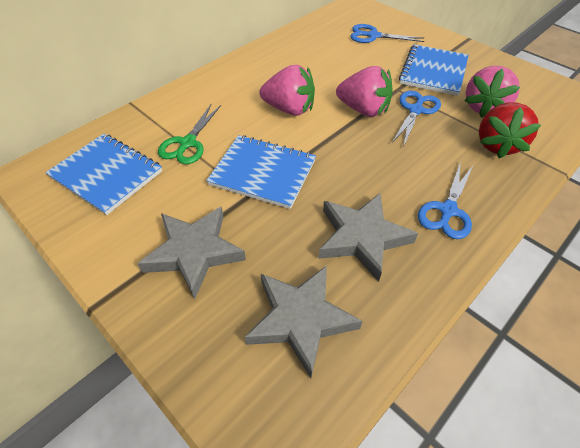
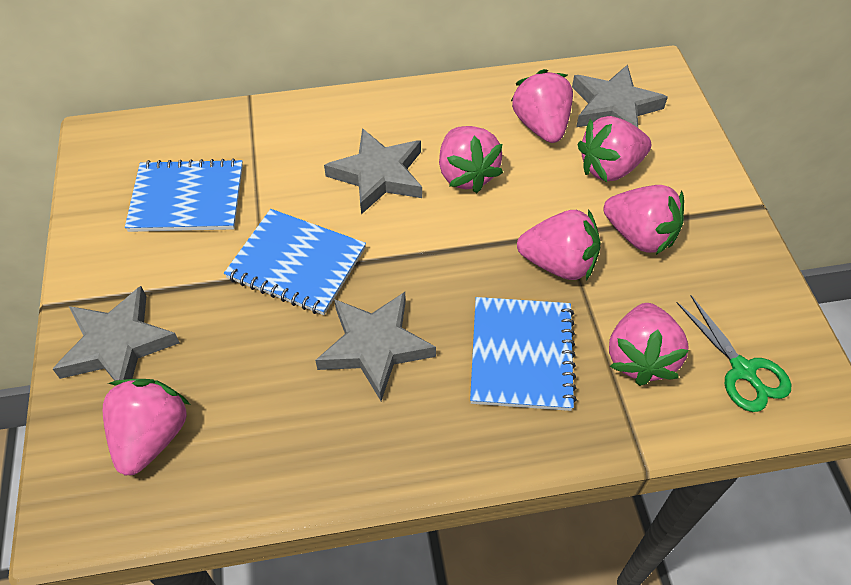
blue scissors: [350,24,424,43] [392,91,441,147] [418,161,473,239] = 3 -> none = 0
grey star: [137,206,246,299] [245,266,363,378] [318,193,418,282] = 3 -> [53,286,180,381] [315,292,436,401] [324,128,422,214] [572,65,668,128] = 4
pink strawberry: [260,65,315,116] [336,66,393,117] [464,66,520,118] = 3 -> [103,379,190,475] [439,126,503,193] [511,69,573,143] [517,209,601,280] [578,116,651,182] [603,185,684,256] [609,303,689,386] = 7
red strawberry: [479,102,541,158] = 1 -> none = 0

